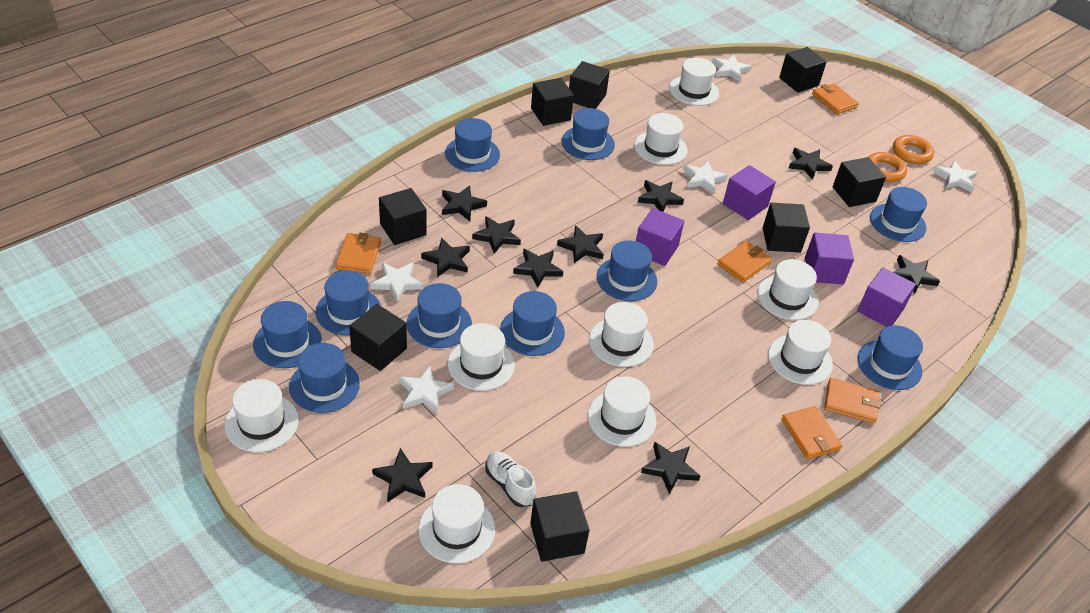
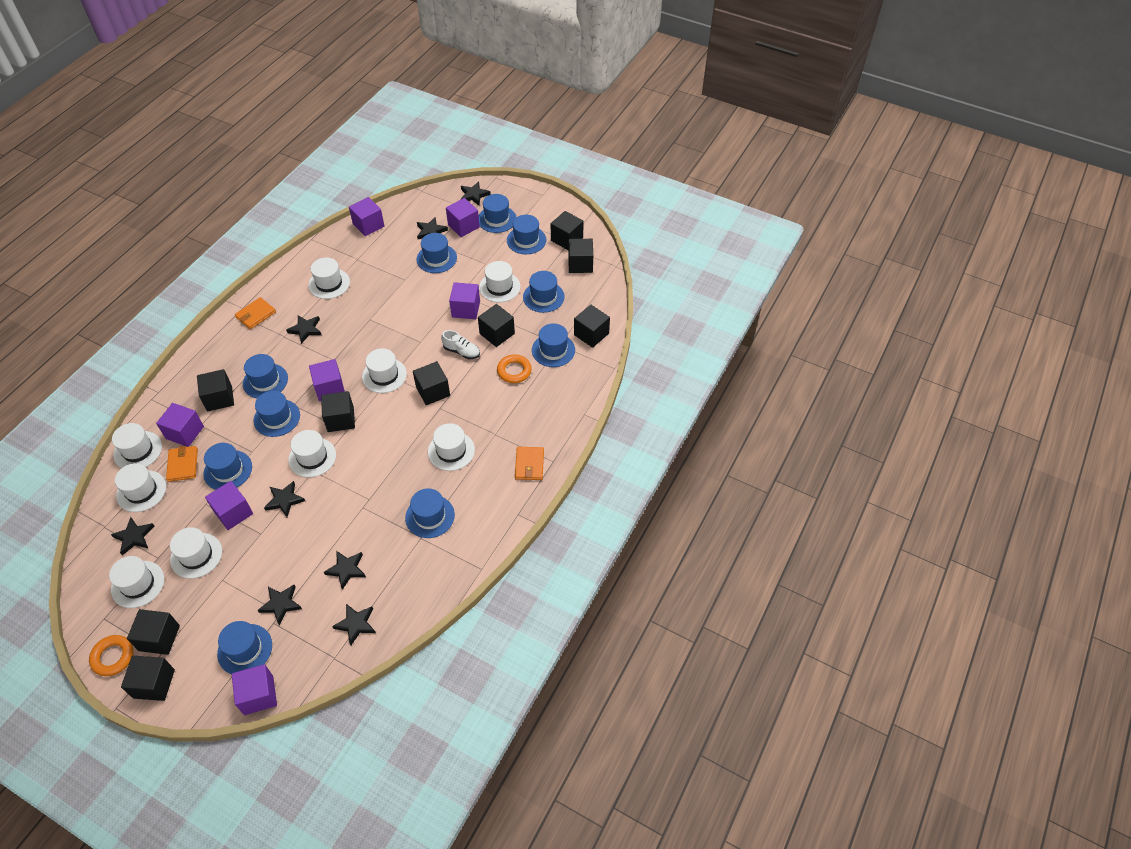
black cube: [349,304,407,371] [379,188,427,245] [530,491,590,562] [531,78,574,126] [569,61,610,109] [763,203,810,252] [779,47,827,93] [833,157,886,207] = 8 -> [121,656,175,701] [127,609,180,655] [197,369,234,412] [321,391,355,432] [413,361,450,405] [478,304,515,347] [551,211,584,250] [568,239,593,273] [574,305,610,348] = 9
black star: [372,448,432,503] [421,238,470,277] [442,185,487,221] [472,216,521,254] [513,249,563,288] [557,225,604,263] [638,180,684,212] [641,442,700,494] [789,148,833,180] [894,255,940,294] = 10 -> [111,517,154,555] [258,585,302,625] [264,481,305,517] [286,315,321,344] [324,551,366,590] [332,604,376,645] [417,217,448,239] [461,181,491,206] = 8
orange wallet: [336,233,381,274] [717,241,772,283] [781,406,842,459] [812,83,859,114] [824,378,881,424] = 5 -> [166,446,198,482] [235,297,276,329] [515,447,544,480] = 3
purple cube: [636,208,684,266] [723,165,776,220] [805,232,854,284] [857,267,916,327] = 4 -> [156,403,204,447] [205,481,253,530] [232,664,277,715] [309,359,345,401] [349,197,384,236] [446,198,480,237] [449,282,480,319] = 7
white star: [371,263,423,302] [399,366,454,413] [683,161,728,194] [712,55,751,82] [933,160,978,192] = 5 -> none = 0

